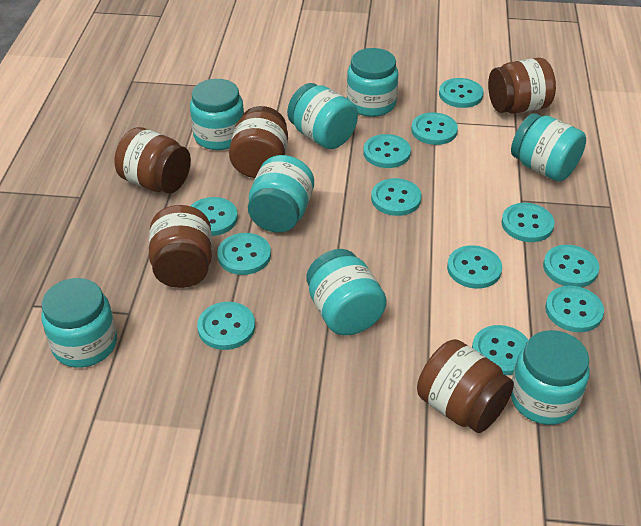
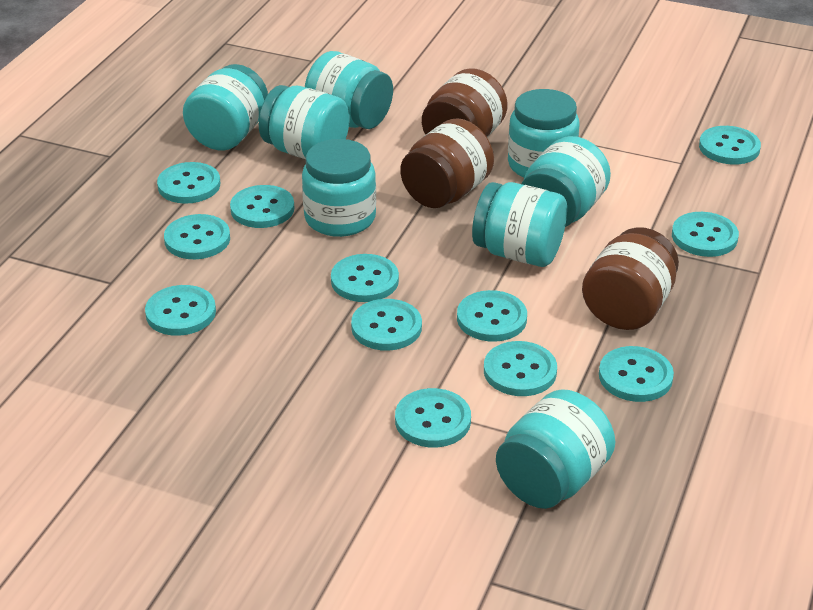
brown jar: [114,127,191,194] [149,205,212,288] [229,106,288,178] [417,339,514,433] [488,58,556,114] = 5 -> [400,118,494,208] [422,68,508,137] [582,227,679,330] = 3

